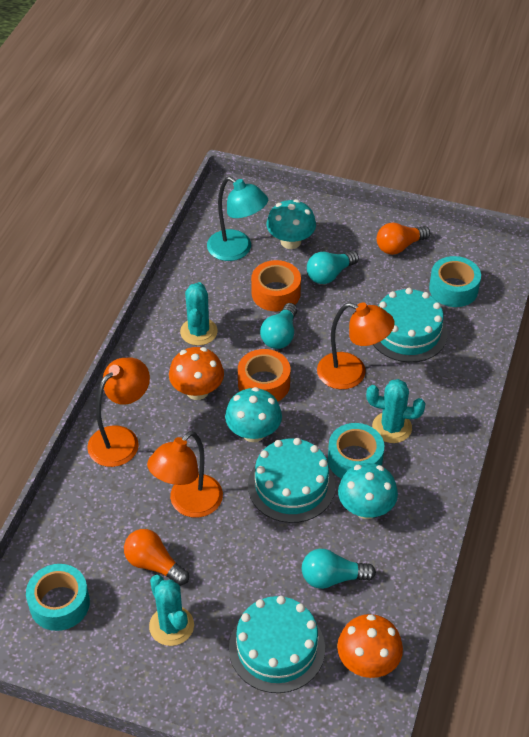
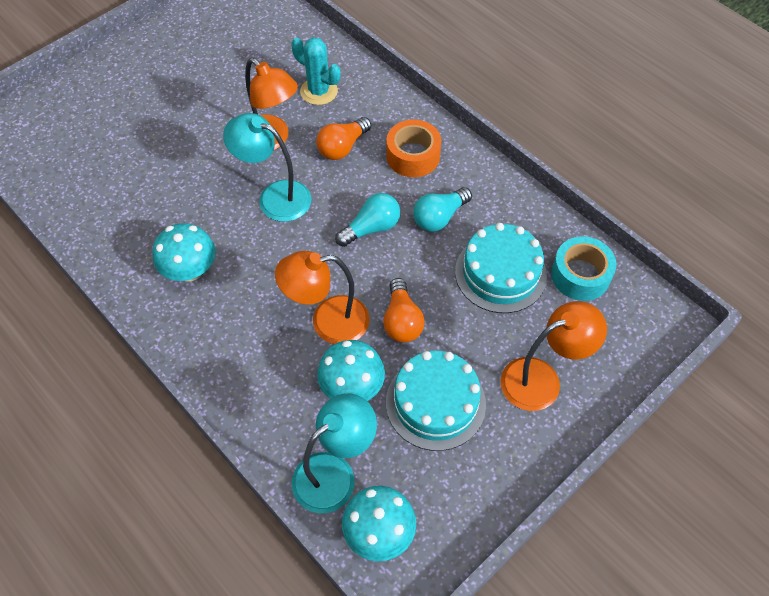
orange mushroom: [169,347,224,400] [337,614,403,678] = 2 -> none = 0
orange tape: [238,349,290,401] [251,260,301,311] = 2 -> [386,119,441,177] = 1
turquoise cactus: [149,575,194,646] [180,282,218,346] [366,379,425,443] = 3 -> [291,37,340,105] = 1
turquoise cake: [229,596,325,693] [248,438,335,523] [373,288,448,363] = 3 -> [386,351,486,451] [455,223,547,313] = 2
turquoise lamp: [207,177,268,261] = 1 -> [223,113,311,222] [292,393,377,514] = 2
turquoise light bulb: [260,303,297,349] [302,549,376,589] [307,251,359,284] = 3 -> [335,193,400,247] [413,187,472,232] = 2
turquoise tape: [26,564,90,631] [328,423,384,479] [429,256,481,307] = 3 -> [551,236,616,301] = 1

